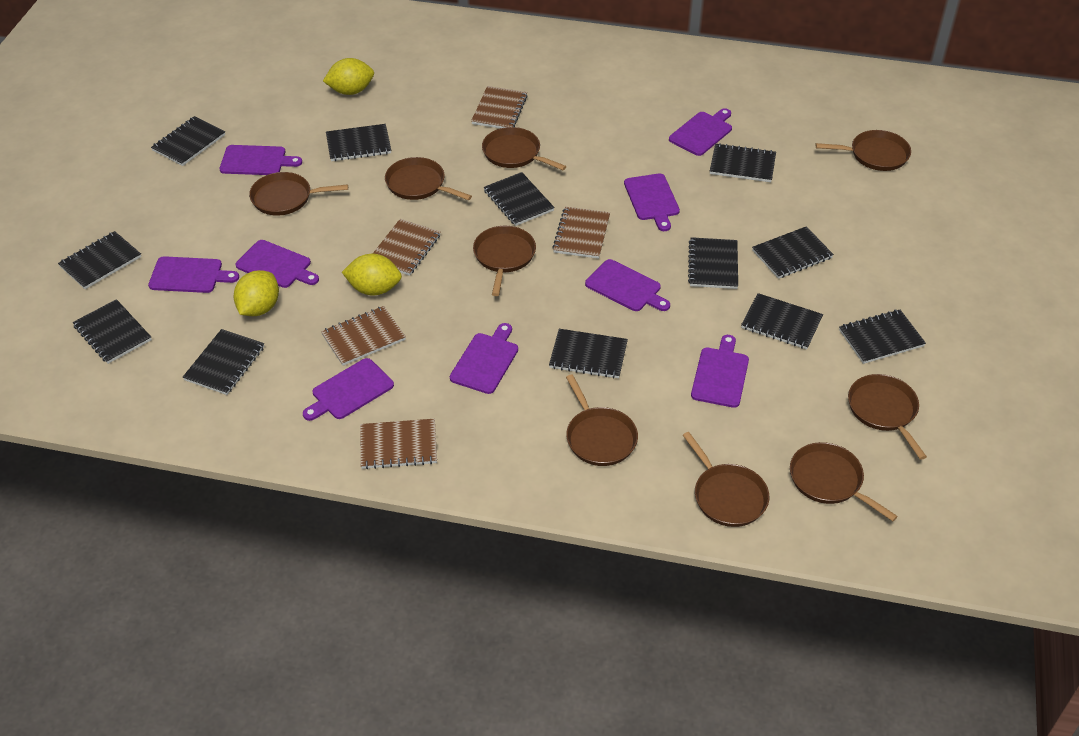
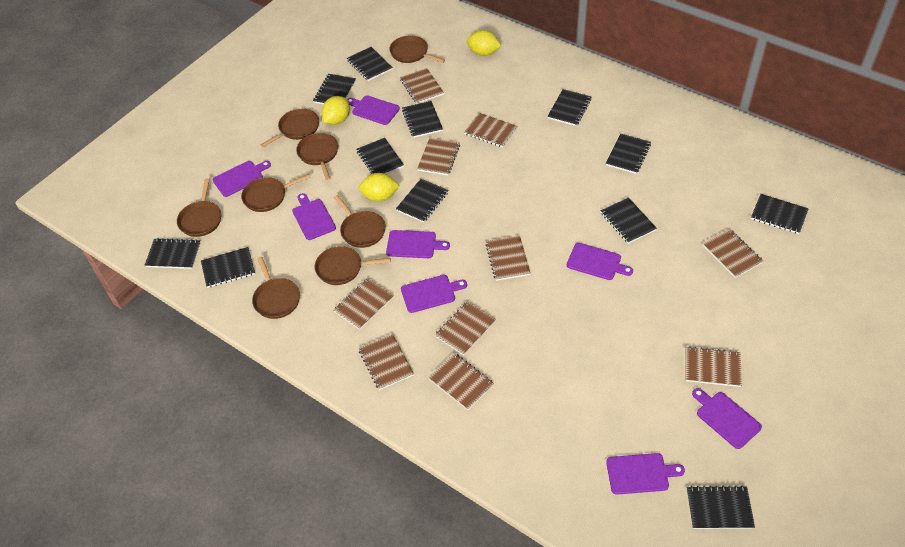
brown notebook: [321,306,406,366] [360,419,437,469] [372,219,441,276] [471,86,528,128] [553,206,610,259] = 5 -> [334,278,394,330] [359,334,414,390] [400,68,444,104] [417,138,460,176] [428,353,494,410] [435,301,496,355] [464,113,517,148] [486,236,531,281] [685,346,742,387] [703,229,763,278] = 10
brown pan: [249,172,348,216] [385,157,472,200] [473,226,536,296] [482,127,567,170] [566,374,638,466] [683,432,769,527] [790,442,898,521] [815,130,911,171] [848,374,927,460] = 9 -> [177,178,221,237] [241,174,311,212] [252,256,300,319] [261,109,319,147] [296,133,338,180] [315,246,391,285] [334,195,386,248] [389,35,445,63] = 8
purple cutting board: [148,256,239,293] [220,145,302,175] [236,240,319,288] [303,358,394,421] [450,323,518,394] [585,259,670,311] [624,173,680,231] [669,108,732,156] [691,335,749,408] = 9 -> [213,161,271,197] [292,193,336,240] [347,95,400,125] [386,230,450,258] [401,275,467,313] [567,243,633,280] [606,453,685,495] [692,388,762,449] = 8

